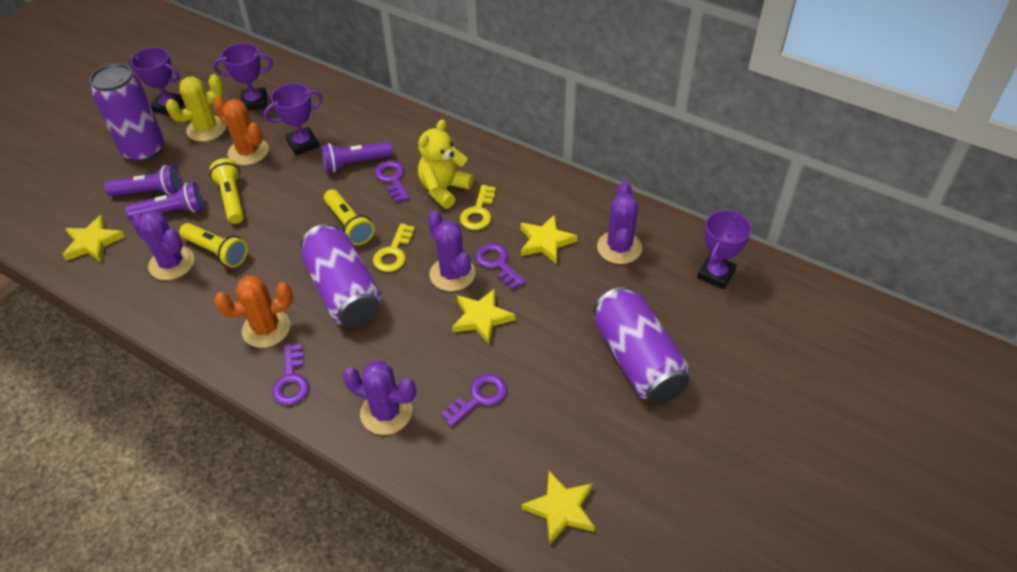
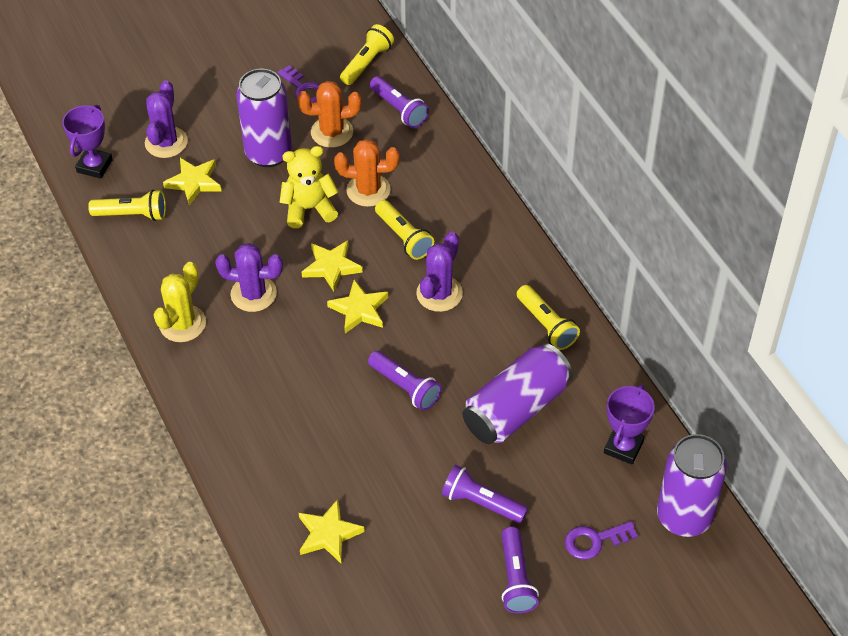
purple cactus: [131,210,194,280] [343,360,416,435] [428,211,475,291] [597,182,642,264] = 4 -> [145,80,188,158] [215,243,283,312] [416,231,463,312] = 3
purple flashlight: [104,165,182,196] [125,182,204,220] [321,141,393,172] = 3 -> [368,351,441,411] [370,76,429,128] [442,465,528,523] [502,527,539,613] = 4
purple key: [272,344,309,405] [375,161,410,203] [441,374,507,427] [475,243,526,290] = 4 -> [278,65,320,102] [565,521,638,560] = 2
purple trophy: [129,47,184,116] [213,43,273,111] [264,83,322,155] [697,210,752,289] = 4 -> [62,105,113,179] [604,384,655,464] = 2
yellow flashlight: [179,223,248,268] [210,158,244,224] [324,189,375,245] = 3 -> [88,190,166,221] [340,24,394,85] [375,200,434,260] [517,285,580,350] = 4
yellow key: [373,223,415,272] [460,185,496,230] = 2 -> none = 0

